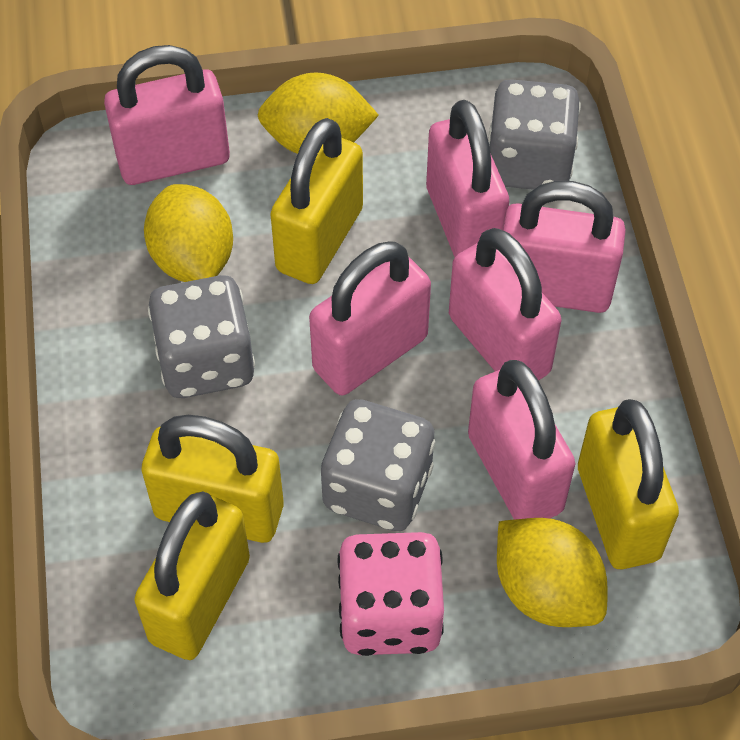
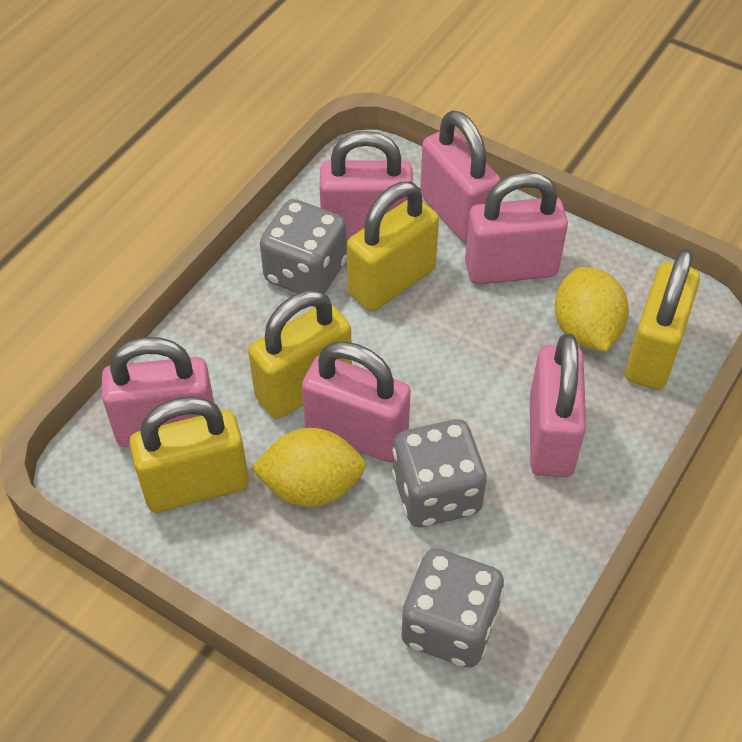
pink dice: [337,532,444,656] = 1 -> none = 0
yellow lemon: [144,184,233,282] [258,72,379,154] [497,518,608,627] = 3 -> [251,428,366,507] [555,267,629,352] = 2

